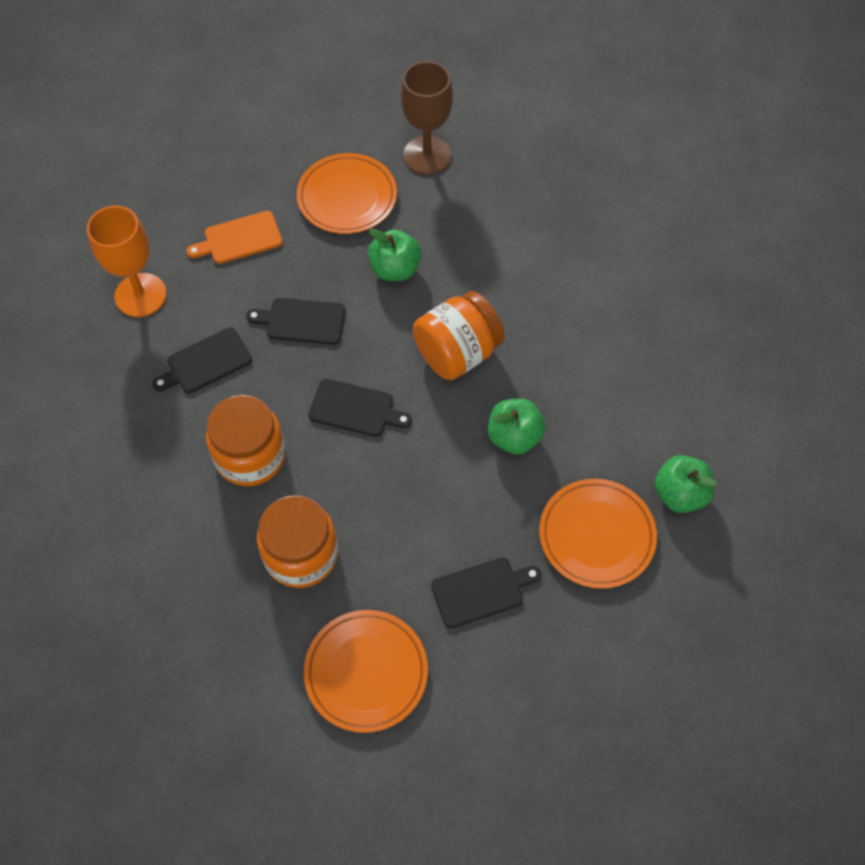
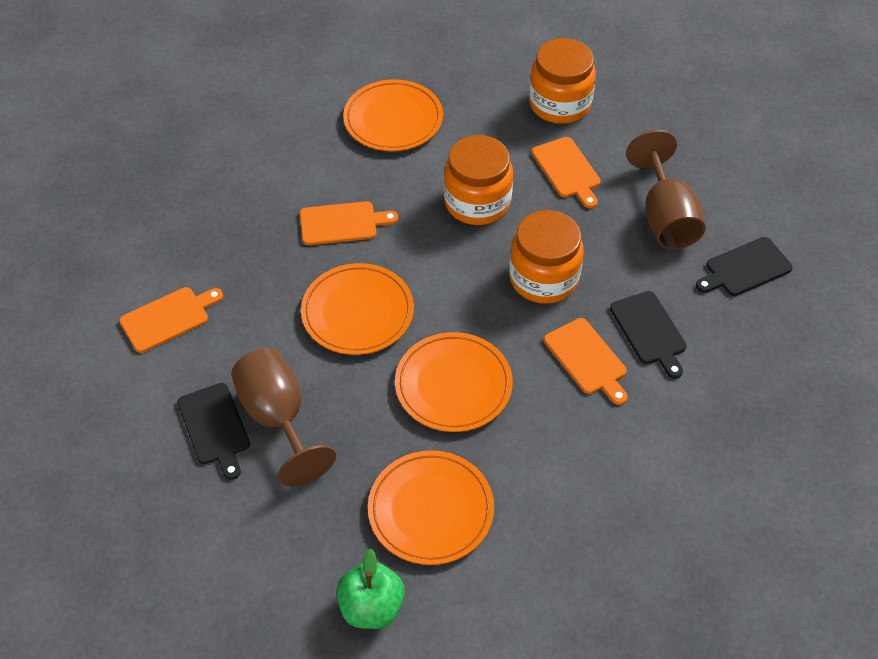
black cutting board: [152,327,252,393] [246,298,345,345] [309,379,412,437] [431,558,541,628] = 4 -> [177,383,250,480] [610,291,687,379] [696,237,793,296] = 3
brown goblet: [401,61,453,175] = 1 -> [231,348,336,486] [626,130,706,250] = 2
green apple: [368,229,421,281] [488,399,545,454] [654,455,717,513] = 3 -> [337,548,405,629] = 1
orange cutting board: [187,211,283,264] = 1 -> [119,287,223,353] [300,201,398,245] [532,137,601,208] [544,318,628,405] = 4
orange goblet: [87,206,167,317] = 1 -> none = 0
orange plate: [296,153,397,234] [304,610,428,733] [539,479,657,589] = 3 -> [301,263,414,355] [343,79,443,151] [368,450,494,565] [395,332,513,432] = 4

